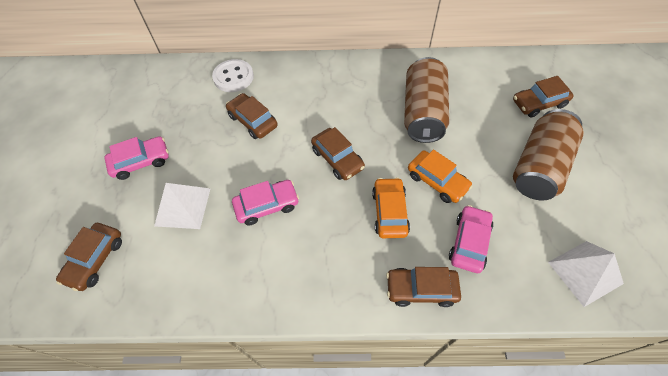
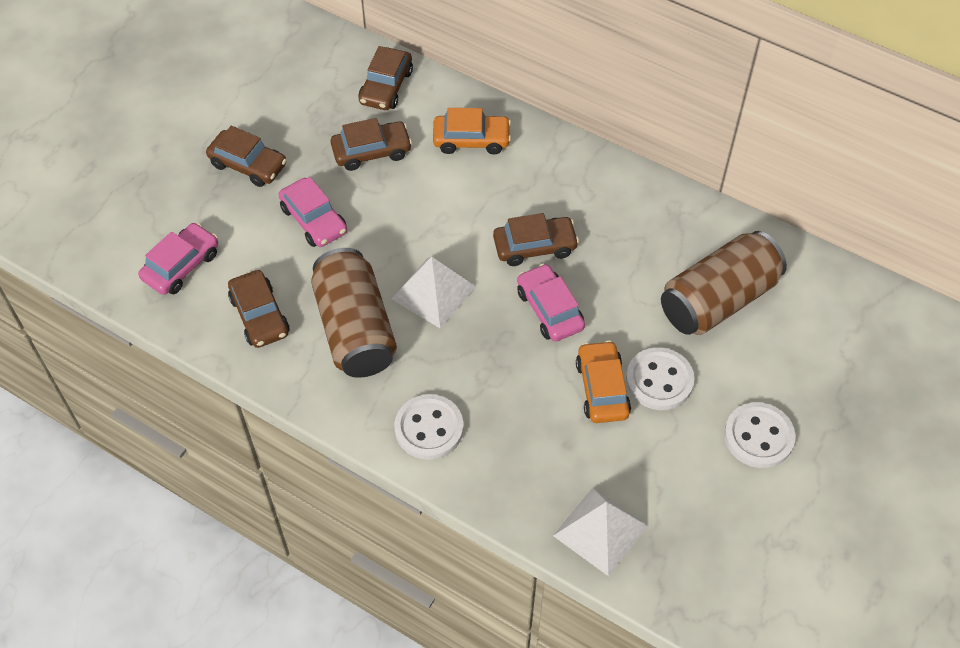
white button: [212,59,254,92] = 1 -> [394,394,464,460] [626,347,694,410] [724,402,796,468] = 3

